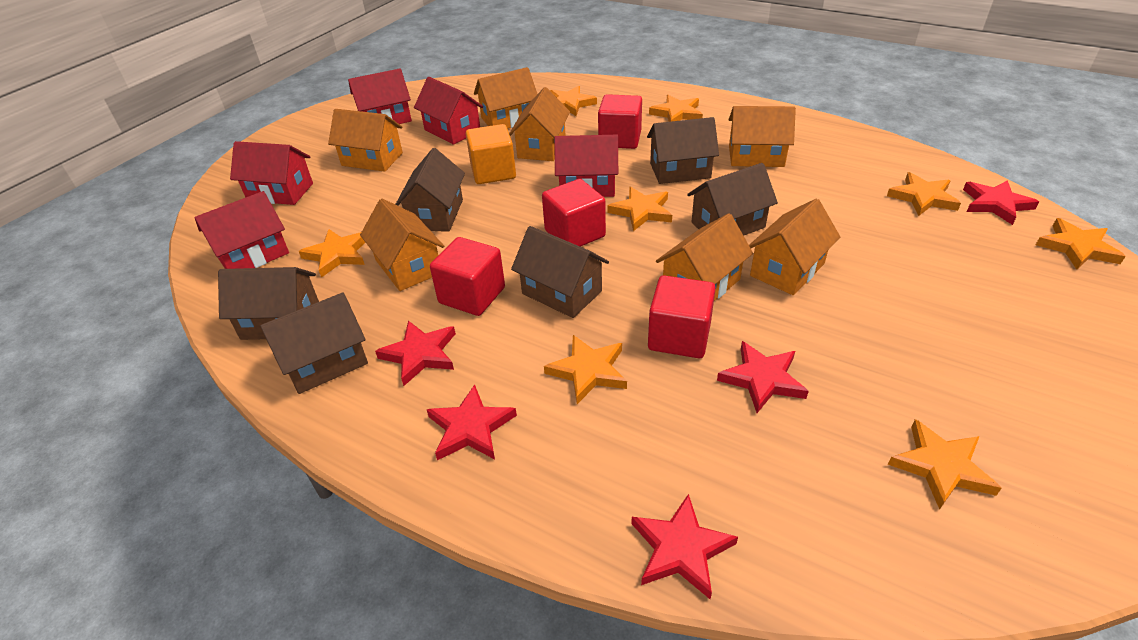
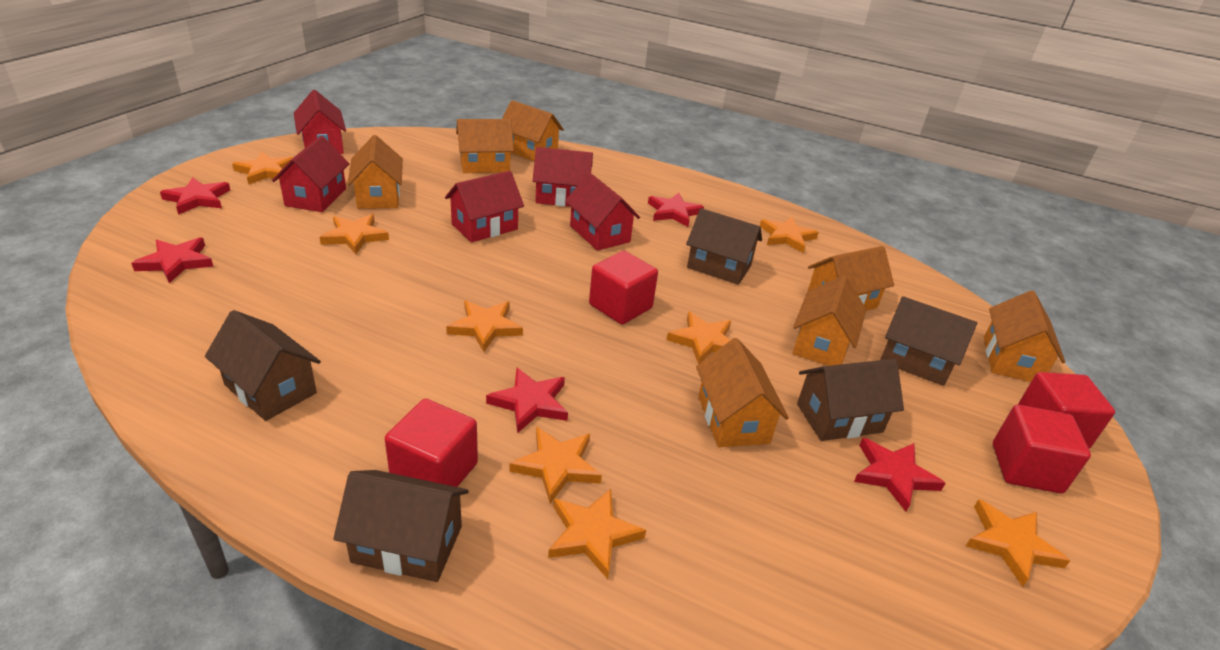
brown house: [218,267,319,340] [260,293,368,394] [395,148,465,232] [511,226,609,318] [647,117,719,184] [687,163,778,236] = 6 -> [205,310,321,421] [333,470,469,582] [686,208,762,285] [797,359,904,441] [880,296,977,386] = 5
orange cube: [466,124,516,184] = 1 -> none = 0

